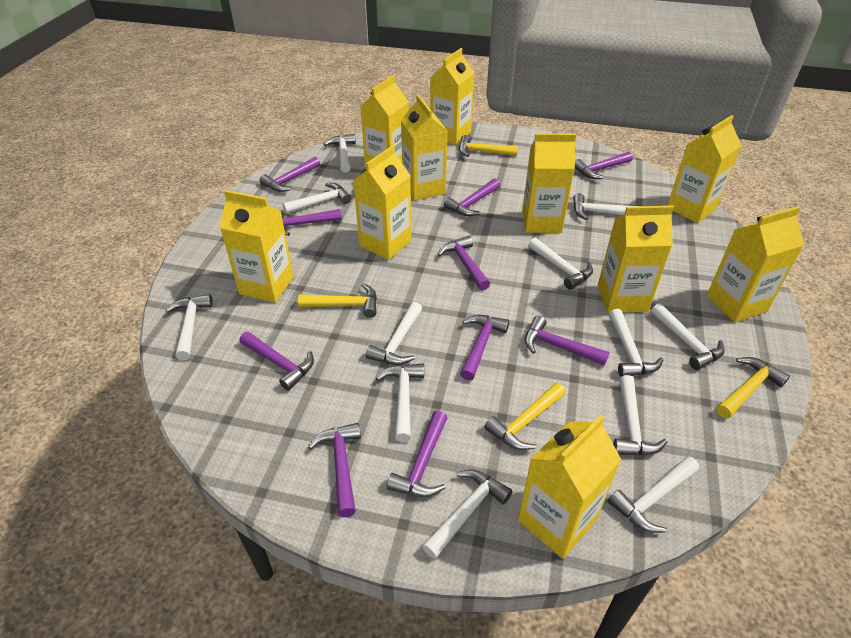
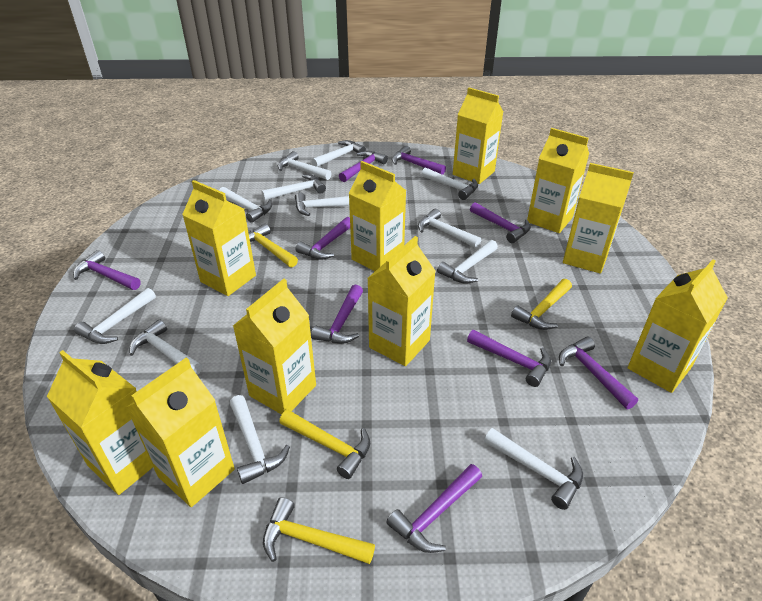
purple hammer: [240,332,314,391] [260,157,320,192] [281,209,342,236] [308,423,361,517] [386,411,447,497] [438,236,490,290] [444,178,500,216] [460,315,509,381] [525,316,610,366] [575,152,633,179] = 10 -> [73,250,141,290] [295,217,350,260] [311,285,363,344] [339,151,388,182] [386,464,482,553] [392,146,446,175] [467,330,551,387] [470,202,531,243] [559,336,638,409] = 9

